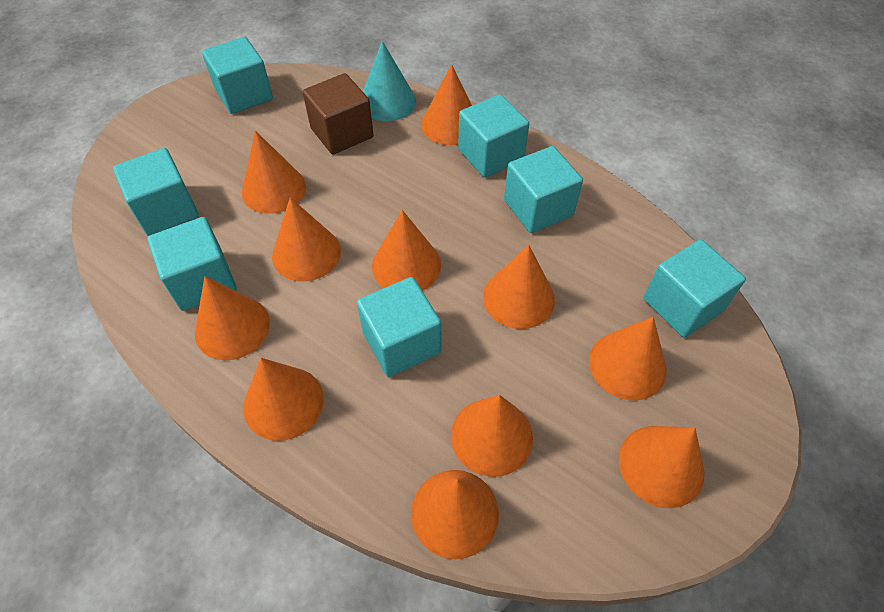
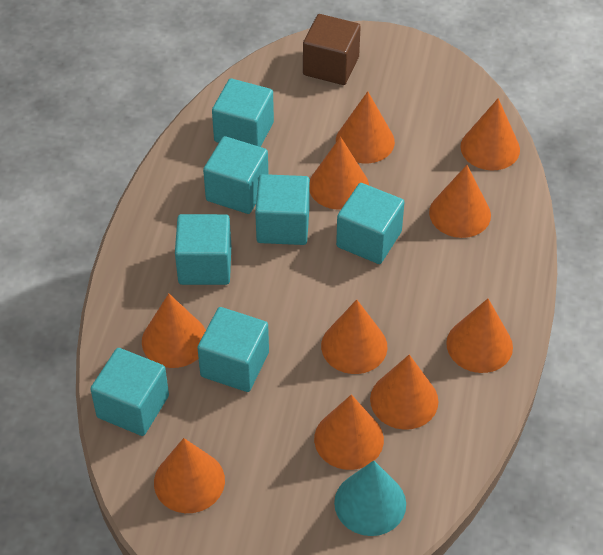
orange cone: [195,276,270,360] [242,131,306,214] [244,358,324,441] [272,198,341,282] [372,210,441,291] [411,470,499,559] [421,64,472,145] [451,395,533,477] [483,245,555,329] [589,317,667,400] [619,426,704,508] = 11 -> [142,293,206,368] [154,438,225,513] [310,137,369,210] [314,395,384,470] [321,300,387,374] [336,91,395,163] [370,355,438,430] [429,165,491,238] [446,299,513,373] [460,98,520,170] = 10

